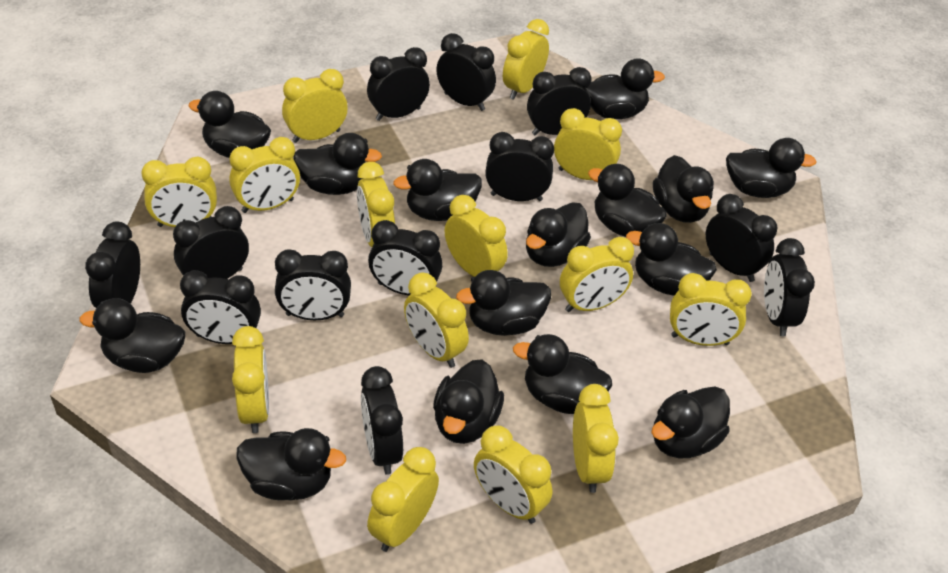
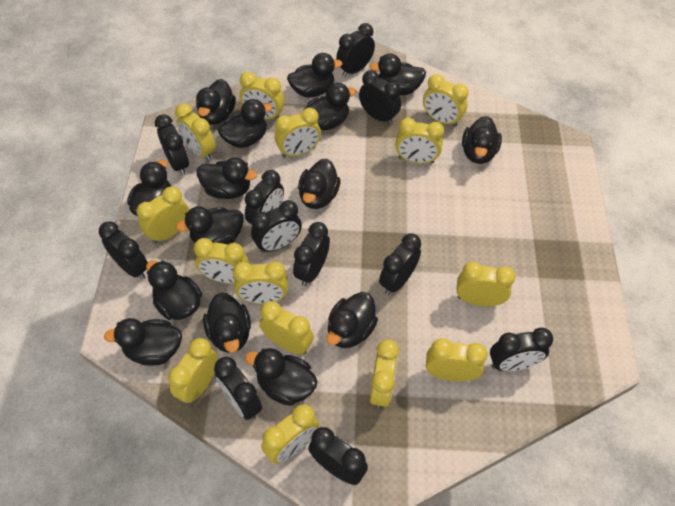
black clock: [85,222,140,308] [173,206,249,279] [180,270,261,344] [275,249,351,320] [361,366,403,475] [367,47,430,121] [368,220,442,295] [436,33,496,111] [485,132,554,201] [527,67,592,136] [706,194,777,282] [764,238,815,336] = 12 -> [99,221,148,279] [155,114,189,176] [214,357,262,420] [245,170,284,224] [251,200,302,253] [293,222,330,286] [308,427,368,485] [336,23,375,77] [359,70,401,125] [379,234,421,295] [490,328,553,371] = 11

